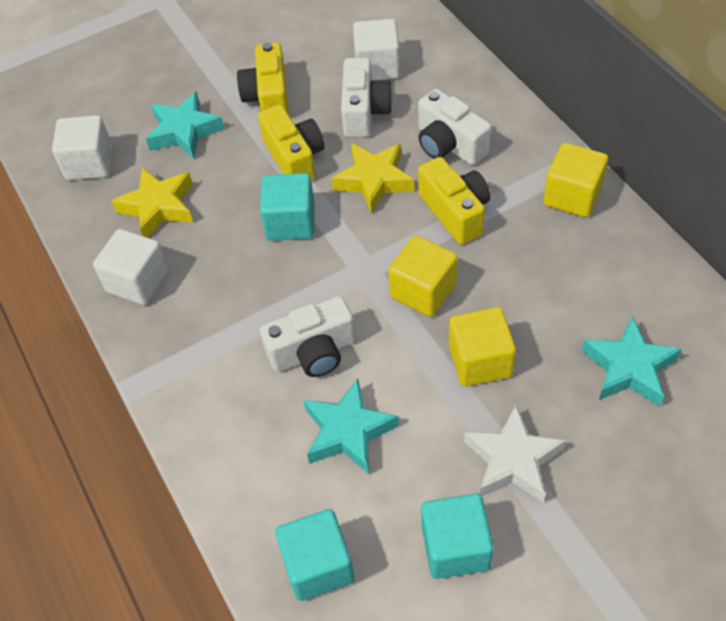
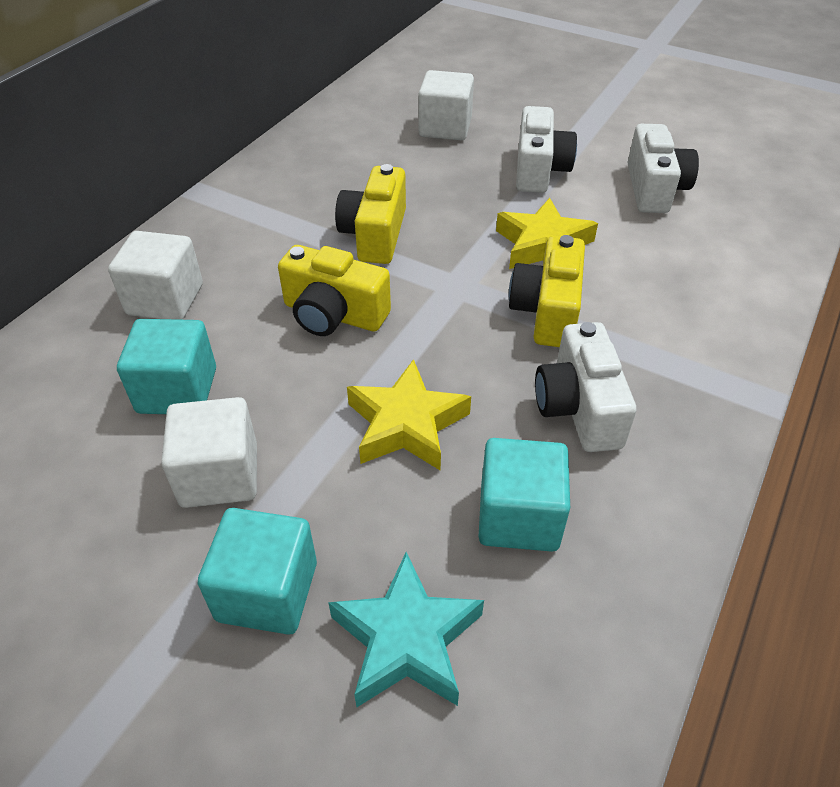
turquoise star: [146,92,224,159] [303,379,399,474] [582,316,682,406] = 3 -> [328,552,484,707] = 1
white star: [464,405,566,503] = 1 -> none = 0
yellow cube: [388,235,458,317] [449,307,516,386] [543,143,608,217] = 3 -> none = 0

